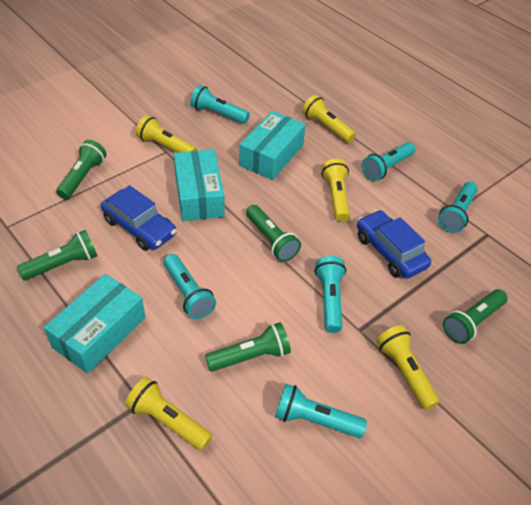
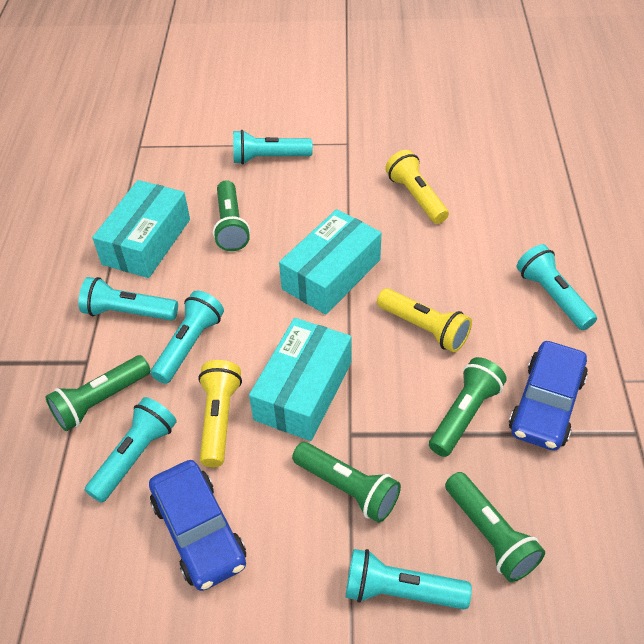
yellow flashlight: [125,377,212,451] [136,115,197,153] [302,95,356,143] [321,159,350,222] [376,325,440,410] = 5 -> [198,360,242,467] [377,288,472,353] [385,150,449,224] = 3

